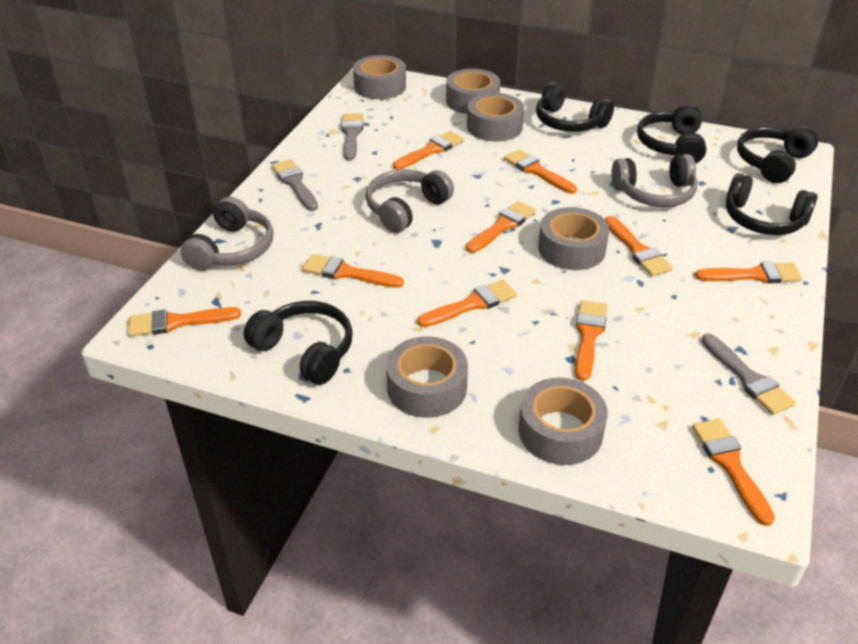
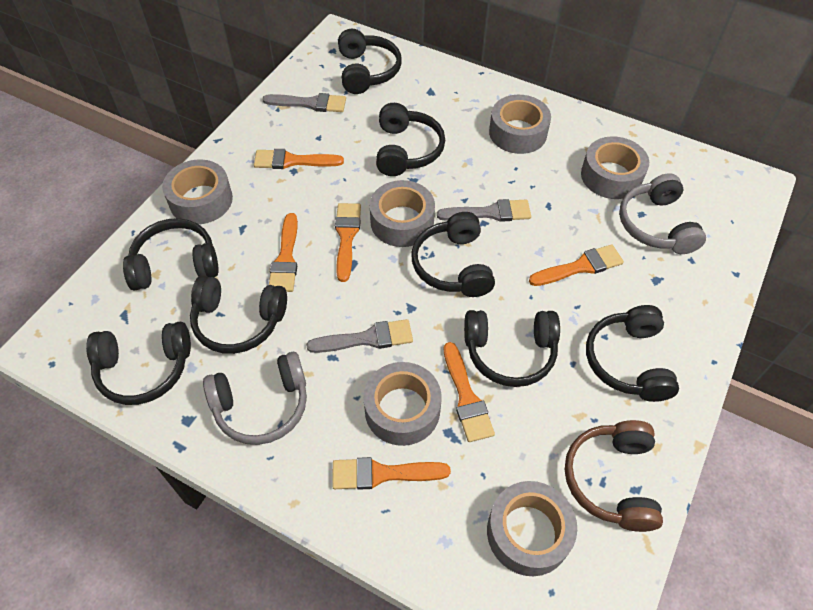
black headphones: [244,301,353,385] [536,82,614,132] [637,104,706,164] [726,173,818,235] [737,126,818,183] = 5 -> [86,322,191,405] [123,218,219,291] [190,276,287,354] [338,29,402,94] [376,103,445,176] [411,212,495,297] [464,310,560,387] [586,305,679,402] = 8
brown headphones: none = 0 -> [565,420,663,532] = 1
grey headphones: [180,197,273,271] [365,169,454,233] [611,154,698,207] = 3 -> [203,352,307,445] [619,173,706,254] = 2
orange brush: [129,307,241,336] [303,254,404,288] [393,131,464,170] [417,280,517,327] [466,201,536,253] [504,149,577,194] [575,300,607,381] [605,216,673,276] [692,419,775,526] [695,262,802,283] = 10 -> [254,149,344,169] [269,213,298,292] [332,457,451,490] [335,203,361,282] [444,342,495,442] [529,244,624,286] = 6

